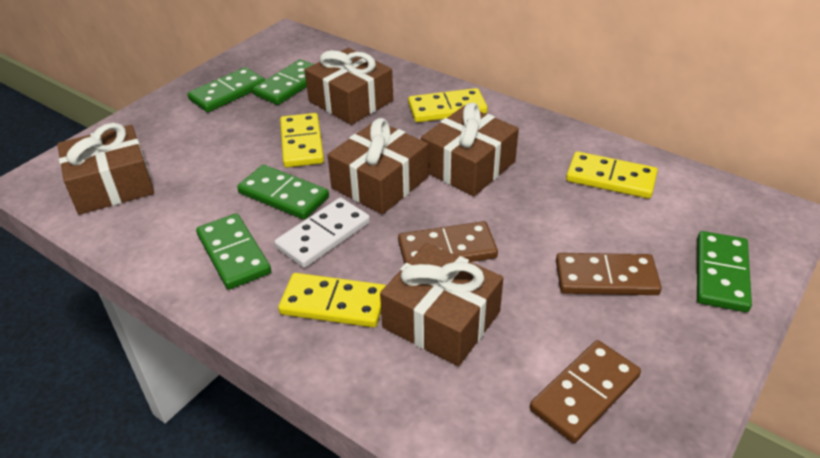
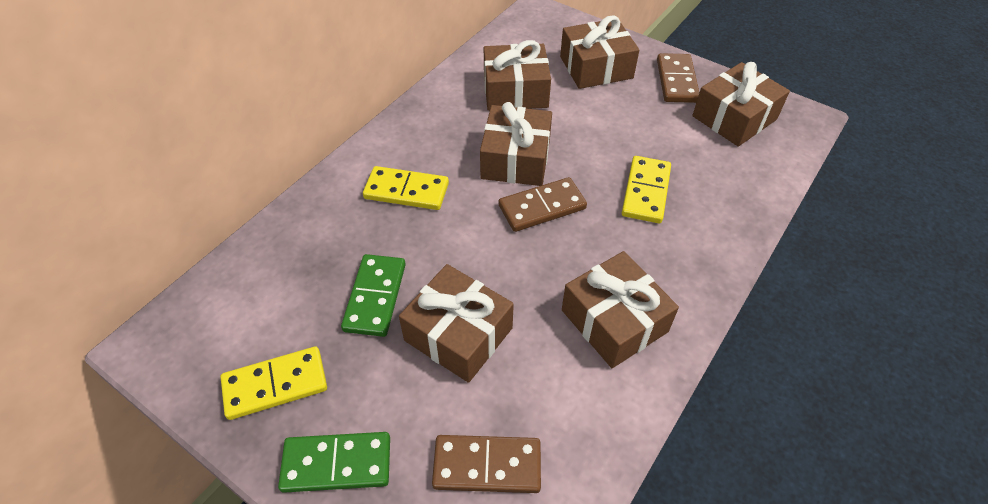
brown gift: [57,123,154,215] [305,48,393,125] [328,118,428,214] [380,243,503,366] [421,103,519,196] = 5 -> [399,264,514,383] [480,102,552,186] [484,40,551,111] [560,15,639,89] [562,251,679,368] [692,62,790,147] = 6
green domino: [187,67,265,112] [196,213,271,290] [237,165,329,220] [253,59,314,105] [697,231,752,312] = 5 -> [278,432,390,493] [341,254,406,337] = 2
white domino: [274,198,370,268] = 1 -> none = 0
yellow domino: [278,273,386,328] [280,113,324,168] [408,88,488,122] [566,152,658,199] = 4 -> [220,346,327,420] [363,166,449,210] [622,156,671,223] = 3

